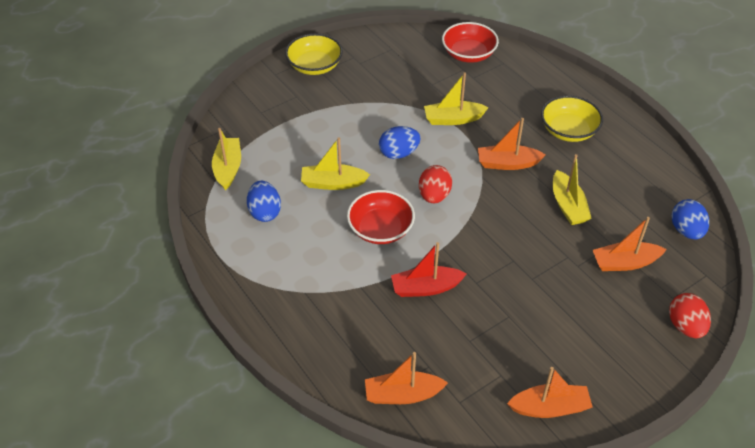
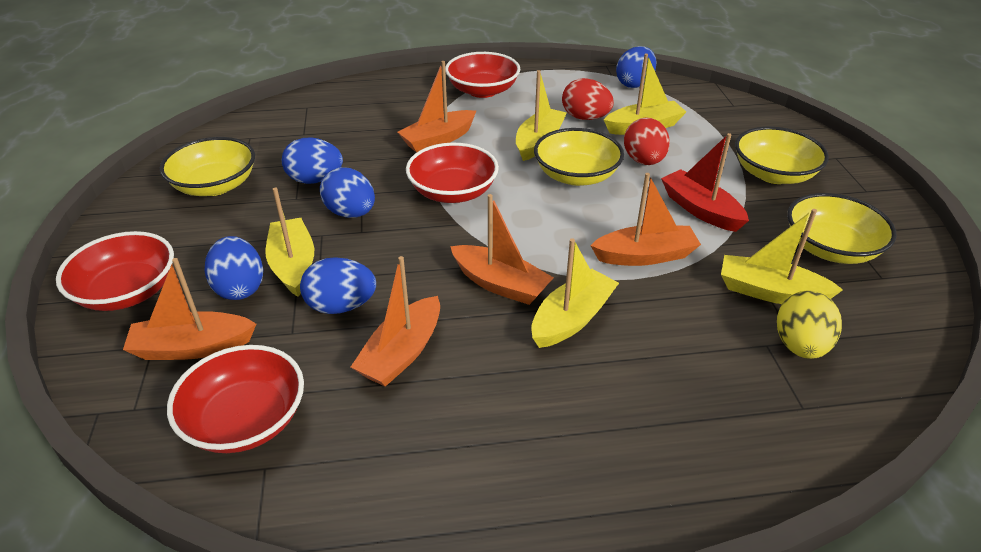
blue egg: [247,181,281,222] [379,126,421,159] [671,199,709,239] = 3 -> [204,236,263,300] [282,137,343,184] [300,257,376,314] [320,167,375,218] [616,46,656,88] = 5
orange boat: [365,352,448,404] [478,118,546,170] [507,367,593,418] [593,217,667,271] = 4 -> [123,258,256,360] [351,256,440,387] [398,61,476,152] [450,194,554,305] [590,173,701,266] = 5
red bowl: [347,190,415,244] [442,22,499,63] = 2 -> [56,231,174,311] [167,345,304,453] [406,143,499,203] [445,52,520,98] = 4
yellow boat: [212,128,241,191] [301,137,370,190] [424,73,489,125] [553,154,592,225] = 4 -> [266,188,314,297] [516,70,567,161] [531,238,619,348] [604,54,686,135] [721,209,843,304] = 5
yellow bowl: [285,33,343,75] [541,95,603,142] = 2 -> [160,137,255,196] [534,128,624,186] [735,127,829,184] [787,193,897,264] = 4
yellow egg: none = 0 -> [777,290,842,359] = 1

